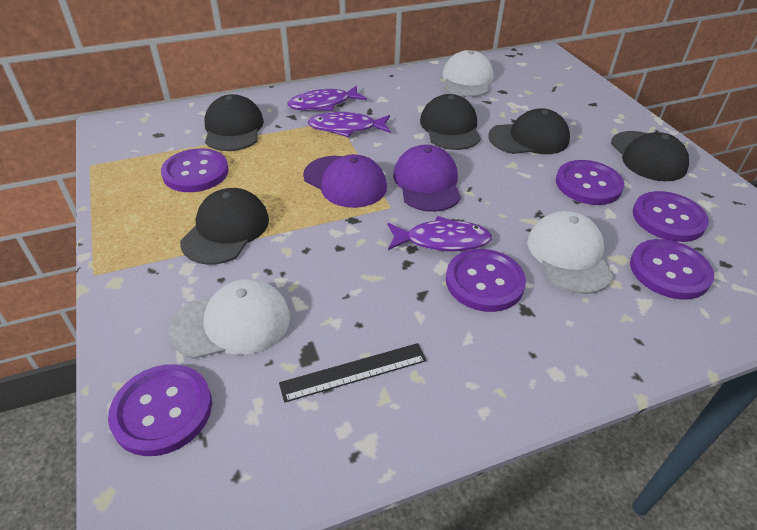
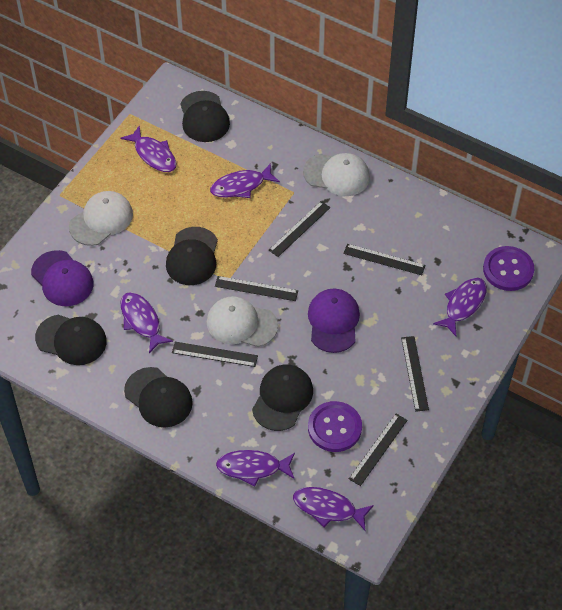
black ruler: [279,343,427,403] = 1 -> [172,342,258,367] [215,276,298,301] [269,201,330,257] [343,244,426,275] [349,414,408,486] [401,336,429,412] = 6
purple button: [108,364,212,456] [161,148,229,192] [446,249,526,312] [556,160,624,205] [630,239,714,299] [633,191,709,242] = 6 -> [308,401,362,452] [483,246,534,291] = 2
purple fish: [287,85,367,111] [308,112,391,137] [387,216,492,251] = 3 -> [120,125,176,172] [121,292,173,353] [210,163,280,198] [216,450,295,487] [293,487,374,530] [433,278,487,336] = 6

